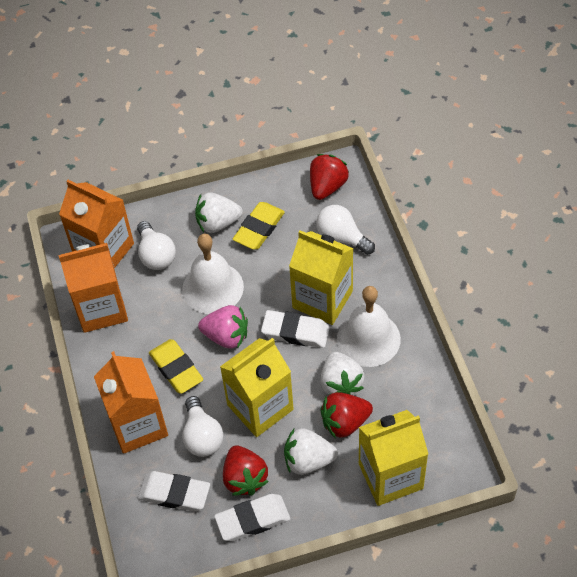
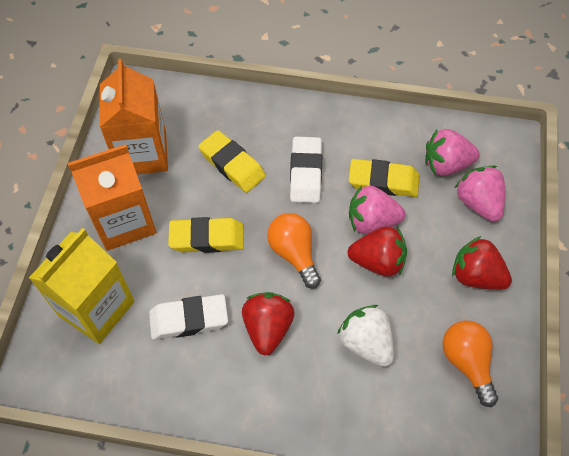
orange carton: [59,180,134,268] [59,243,128,333] [94,351,168,454] = 3 -> [68,144,156,251] [100,59,168,174] = 2
orange light bulb: none = 0 -> [267,213,321,289] [443,320,498,407] = 2
pink strawberry: [198,305,248,349] = 1 -> [349,185,405,234] [425,129,480,176] [455,166,505,222] = 3
white bell: [182,234,244,314] [337,286,401,367] = 2 -> none = 0
white eraser: [138,471,210,512] [214,494,290,541] [261,310,330,348] = 3 -> [149,294,228,340] [290,137,322,203] = 2
white light bulb: [137,221,176,270] [182,396,224,457] [316,205,375,255] = 3 -> none = 0
white strawberry: [195,192,243,233] [284,428,338,475] [321,351,365,396] = 3 -> [337,305,394,367] = 1
yellow carton: [220,338,294,437] [289,230,354,325] [359,410,428,506] = 3 -> [29,228,135,344] = 1
yellow eraser: [149,339,203,394] [233,202,285,250] = 2 -> [168,217,244,253] [198,130,266,193] [349,159,419,197] = 3

